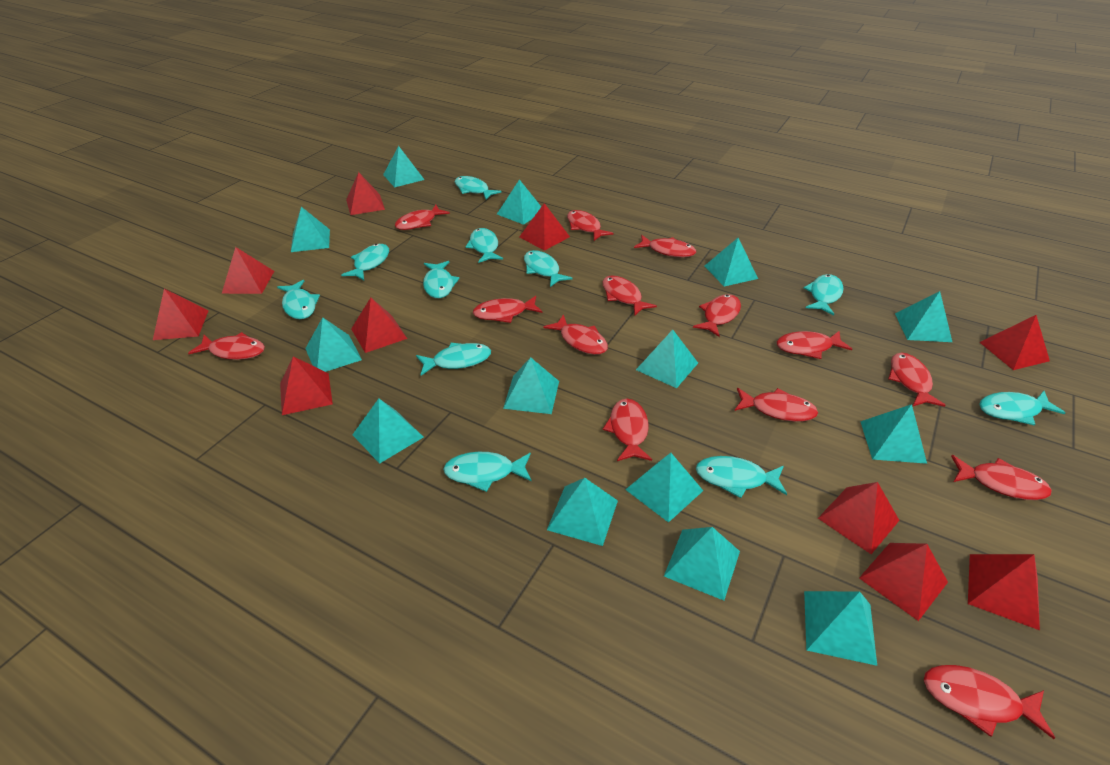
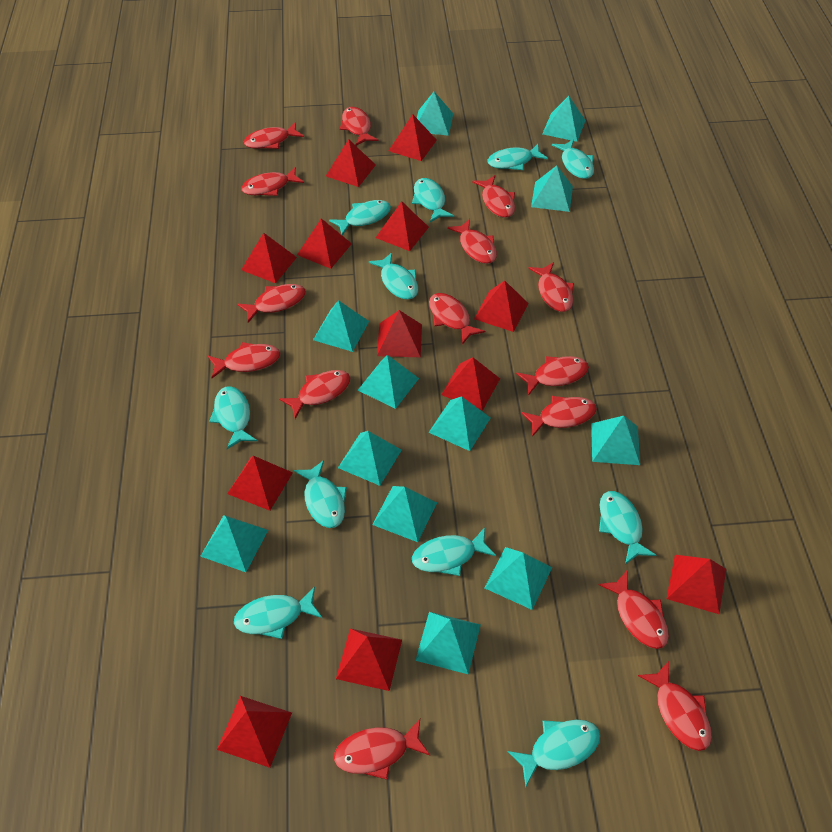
red fish: [188,332,265,360] [395,205,450,230] [473,296,543,323] [544,314,608,355] [567,210,613,241] [602,276,657,316] [603,399,652,461] [634,235,696,257] [693,294,741,337] [735,388,818,422] [777,331,852,359] [888,353,946,407] [924,665,1055,739] [951,455,1052,500] = 14 -> [208,342,280,378] [237,284,306,323] [241,167,304,196] [244,122,304,149] [279,370,350,419] [334,719,430,780] [340,107,378,146] [429,293,485,344] [447,219,497,264] [472,175,515,218] [516,356,589,396] [521,396,597,437] [528,262,574,312] [599,571,669,649] [638,661,712,751] = 15
red pyramid: [153,289,209,340] [222,247,274,294] [280,356,333,415] [346,172,385,215] [351,298,407,353] [519,203,570,251] [818,482,900,554] [859,543,948,621] [968,554,1040,630] [979,315,1050,370] = 10 -> [217,696,292,768] [227,456,293,511] [241,233,297,283] [297,218,352,269] [326,139,376,187] [336,628,402,691] [375,201,429,251] [377,310,422,357] [389,114,437,161] [441,357,500,411] [474,281,528,332] [667,555,726,614] = 12
turquoise pyramid: [291,207,330,252] [305,317,362,372] [352,399,423,464] [383,146,425,187] [497,179,541,225] [503,357,559,414] [547,478,618,546] [625,453,703,523] [636,330,698,388] [664,527,740,601] [705,238,758,286] [804,591,877,666] [860,404,927,464] [895,291,952,342] = 14 -> [200,515,268,572] [313,300,369,352] [338,431,402,486] [358,355,419,409] [372,486,437,542] [415,612,481,674] [417,92,453,136] [428,396,491,451] [485,547,552,610] [531,166,573,212] [543,96,586,142] [591,416,640,465] = 12

